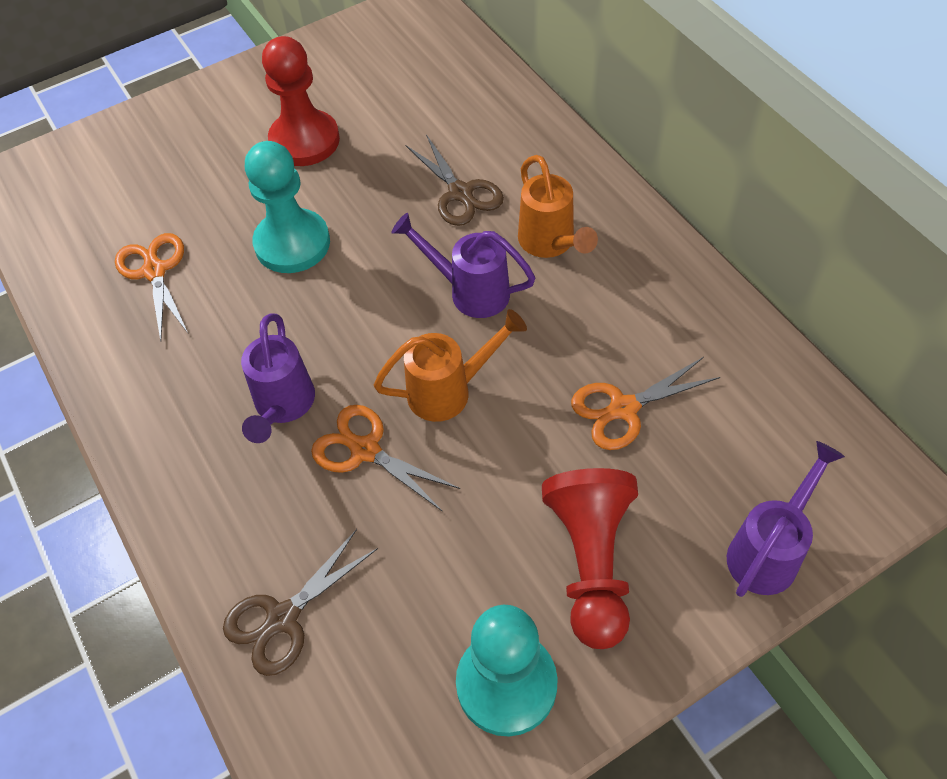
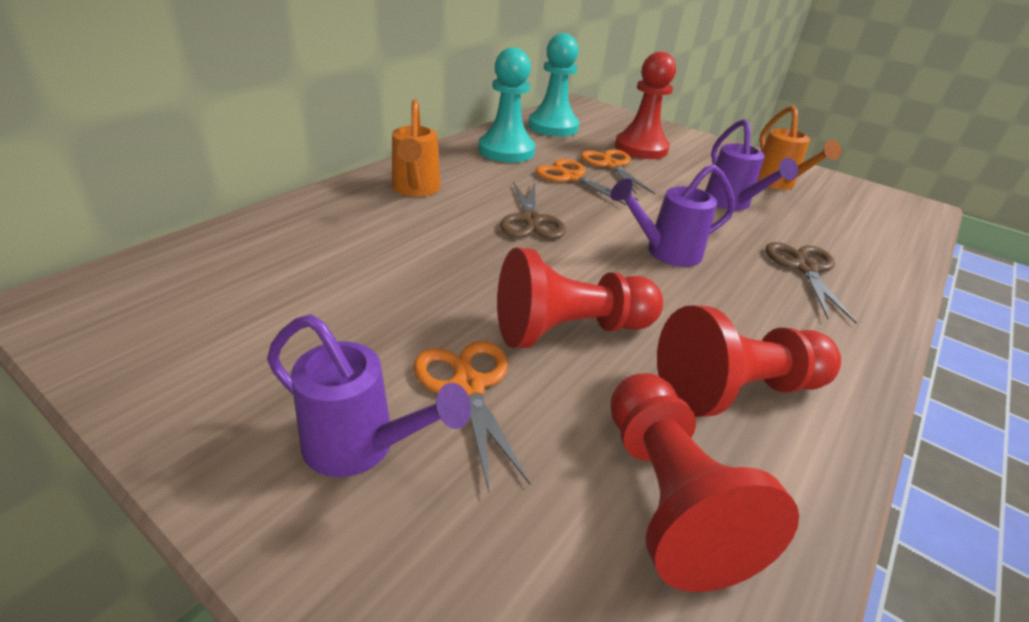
red pawn: [262,36,340,166] [542,468,638,649] = 2 -> [497,248,663,348] [610,373,799,592] [615,52,676,159] [657,306,841,417] = 4

